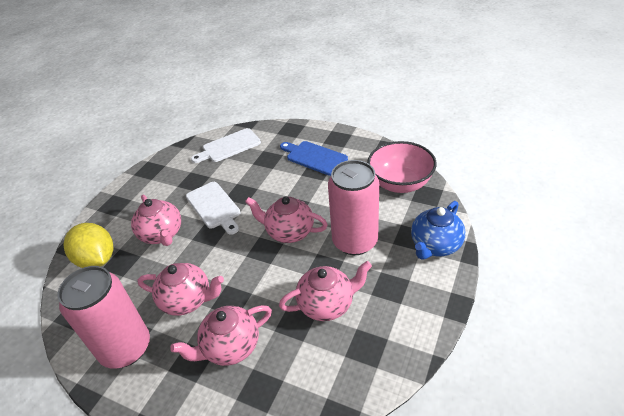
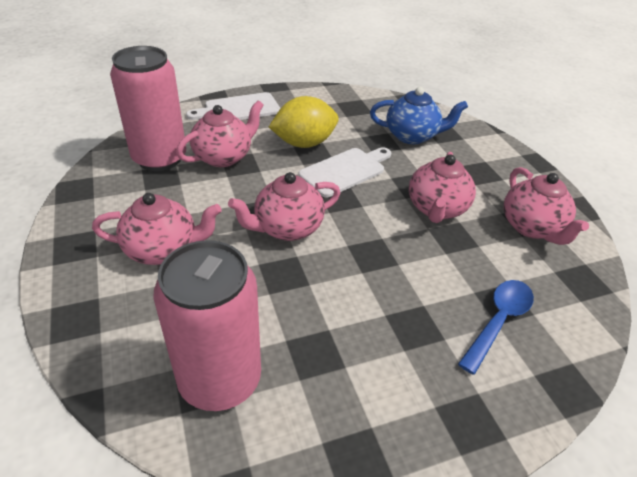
blue cutting board: [280,141,348,176] = 1 -> none = 0
blue spoon: none = 0 -> [458,280,534,375] = 1
pink bowl: [367,141,437,193] = 1 -> none = 0

